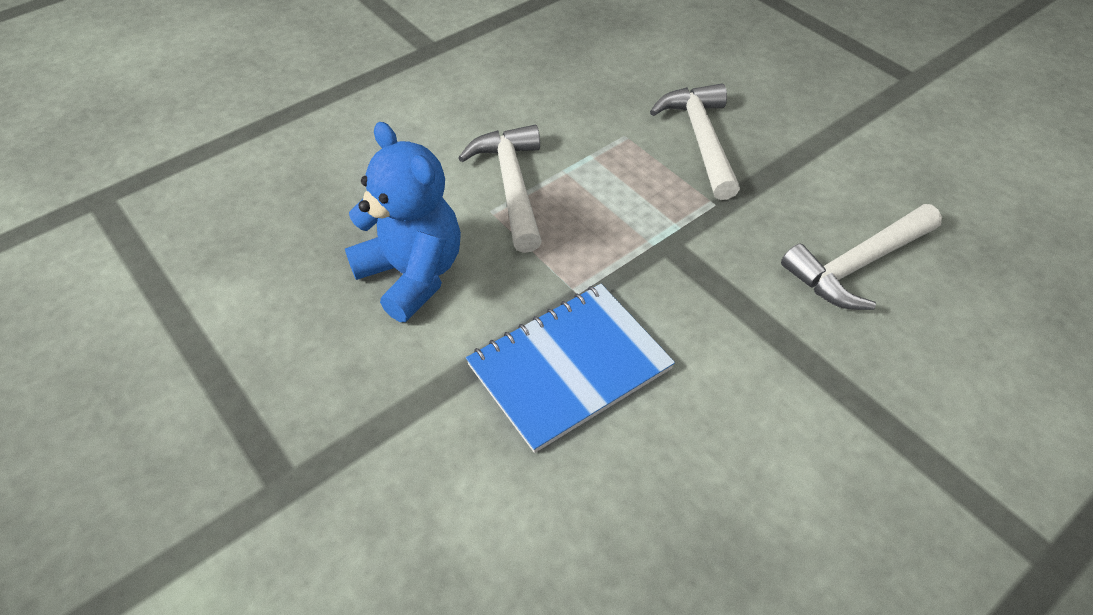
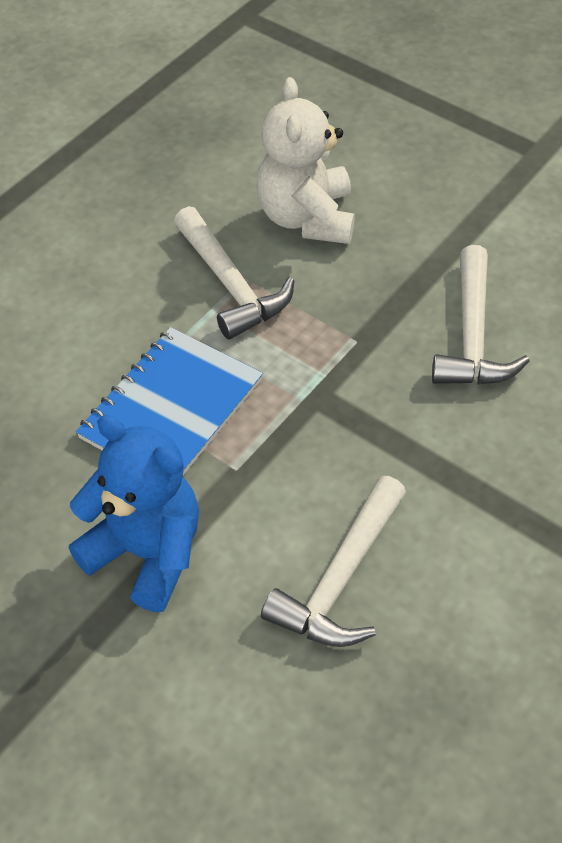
white teddy bear: none = 0 -> [256,77,355,244] = 1

